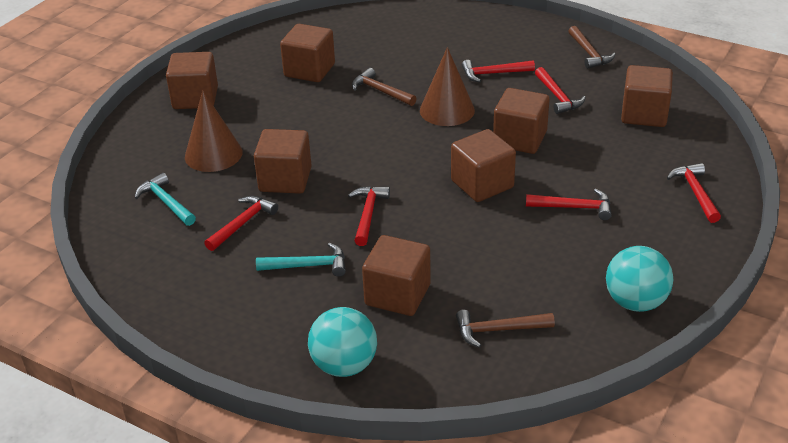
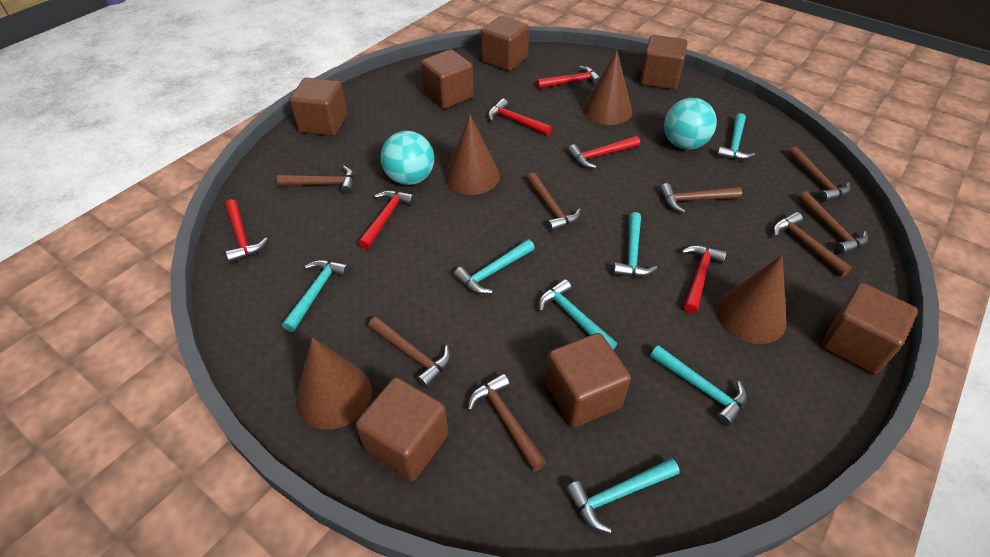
brown cone: [185,90,242,172] [420,47,475,126] = 2 -> [296,337,372,429] [445,115,500,195] [583,50,632,125] [716,255,786,344] = 4
brown hammer: [352,68,417,106] [456,310,555,348] [569,26,615,69] = 3 -> [277,166,354,194] [368,317,451,388] [467,373,547,471] [526,173,581,232] [660,183,742,213] [773,212,852,277] [788,147,850,202] [797,191,868,255] = 8
turquoise hammer: [135,173,196,226] [256,243,346,277] = 2 -> [282,260,349,332] [454,239,535,294] [539,279,617,350] [566,458,680,533] [613,212,657,277] [650,345,747,426] [717,113,755,160] = 7

